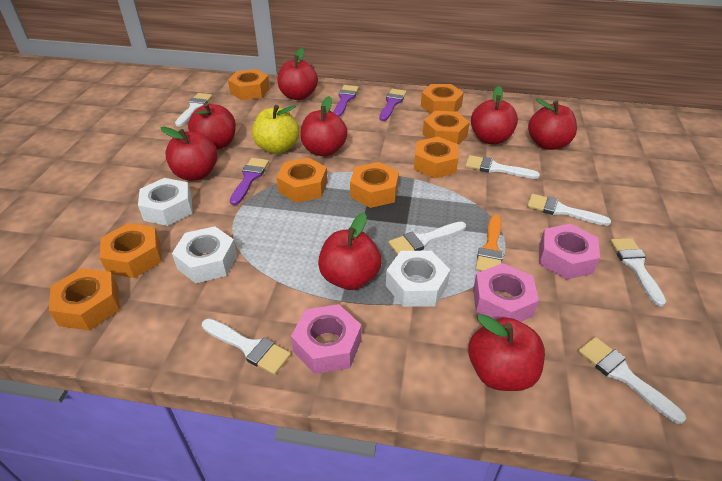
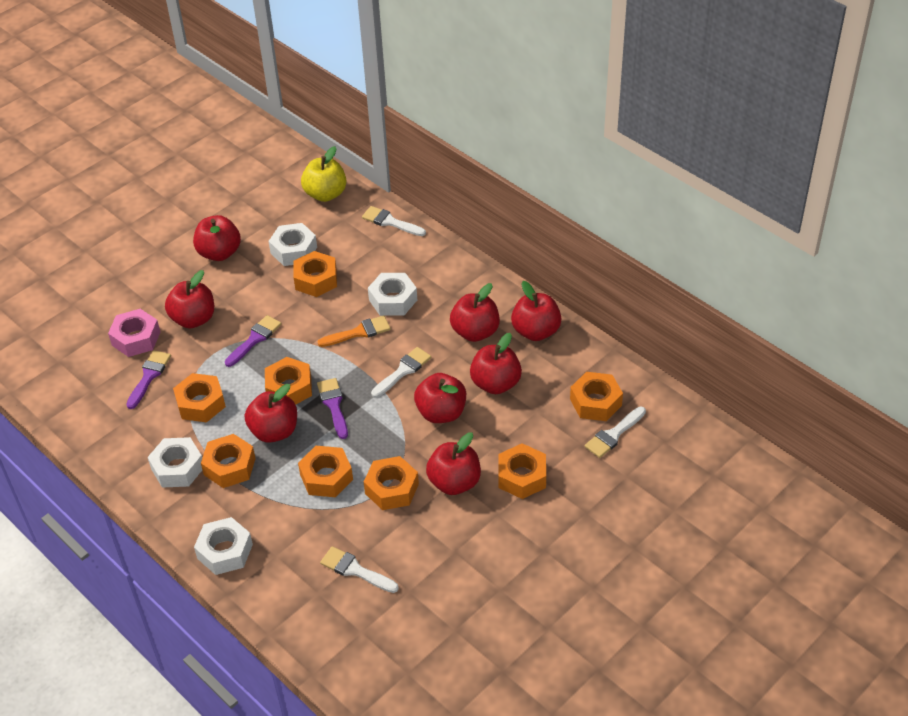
pink nut: [291,304,362,374] [473,263,539,322] [539,224,600,280] = 3 -> [108,309,160,357] = 1
white brush: [175,93,213,127] [202,319,291,375] [389,222,466,255] [465,155,540,179] [527,194,611,226] [578,337,686,424] [610,238,666,307] = 7 -> [320,546,399,593] [362,206,426,236] [371,347,431,398] [585,407,646,458] = 4
white nut: [138,178,192,226] [172,226,237,283] [386,251,450,307] = 3 -> [148,437,202,488] [194,517,253,575] [269,223,317,266] [368,273,417,316] = 4

